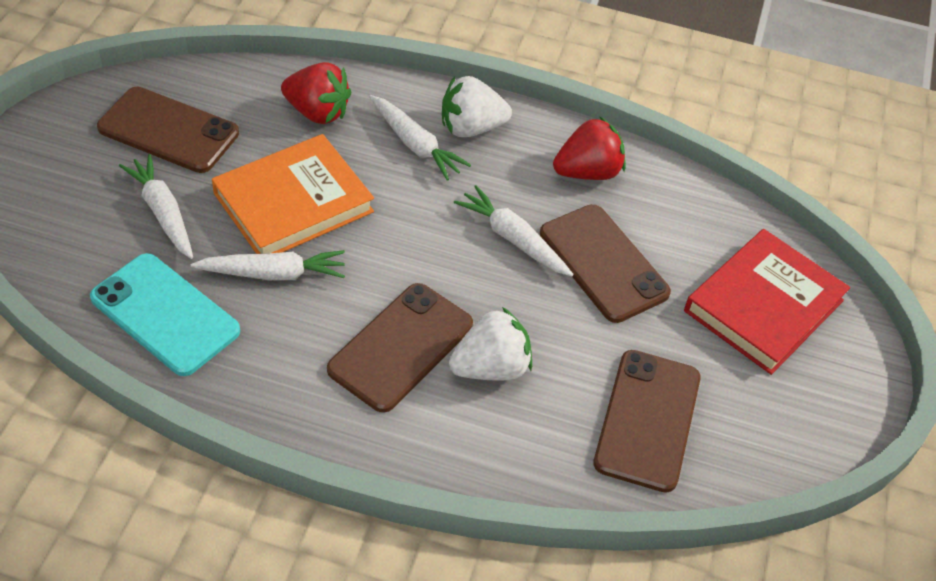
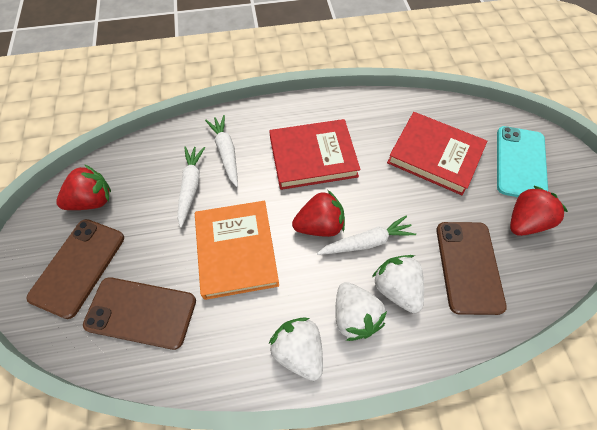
brown phone: [97,87,239,173] [327,283,473,413] [540,204,671,323] [593,350,701,493] = 4 -> [27,219,124,319] [83,277,196,350] [436,222,507,315] = 3
red book: [684,229,850,375] = 1 -> [269,119,361,190] [387,112,487,195] = 2
red strawberry: [281,62,351,124] [553,116,626,180] = 2 -> [56,164,111,210] [292,190,345,237] [510,186,568,236] = 3
white carrot: [119,154,193,259] [191,250,345,280] [369,95,471,180] [454,185,574,276] = 4 -> [177,147,205,228] [205,115,238,187] [317,216,416,255] = 3
white strawberry: [442,76,512,137] [449,307,532,380] = 2 -> [269,318,323,381] [335,282,387,341] [372,255,424,313] = 3

